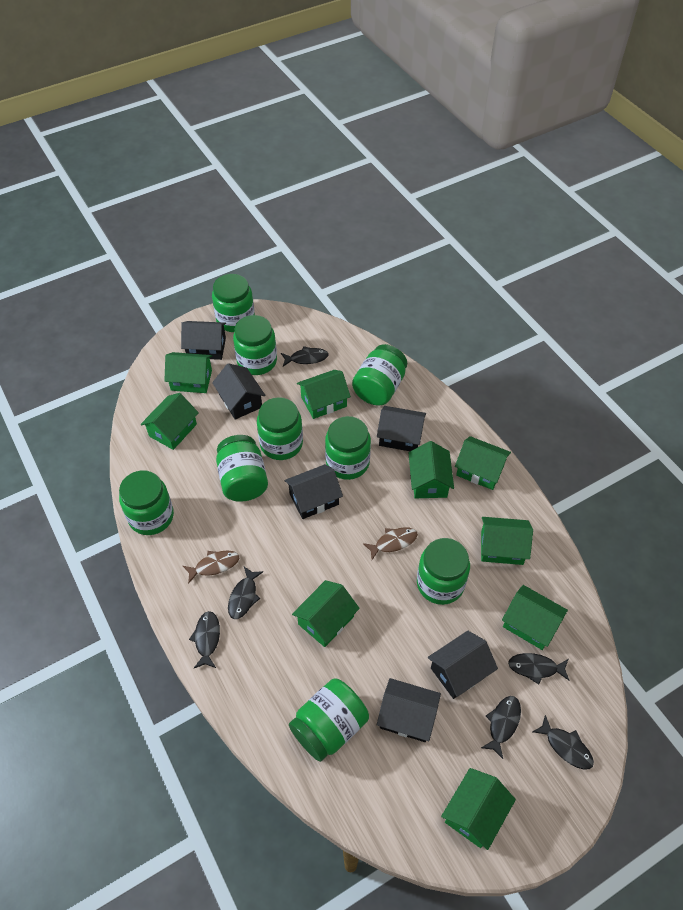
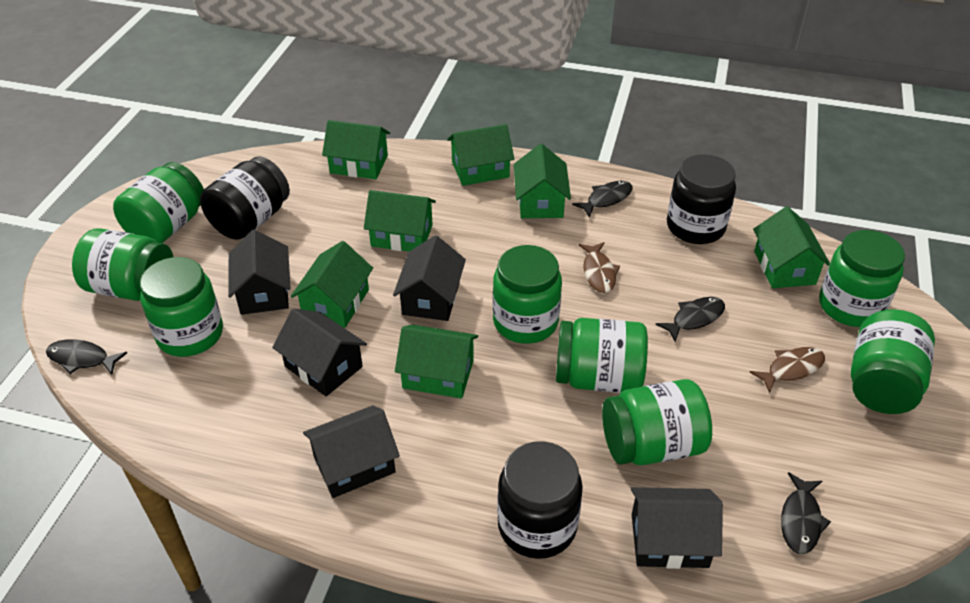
black fish: [189,611,220,668] [228,567,264,619] [281,346,329,366] [481,696,521,759] [508,653,570,684] [532,715,594,770] = 6 -> [46,339,127,375] [572,181,632,218] [655,297,725,342] [781,472,831,554] = 4
black house: [181,321,226,360] [212,363,265,420] [285,464,343,519] [377,406,426,451] [377,678,441,742] [428,631,498,699] = 6 -> [228,230,291,315] [272,309,367,396] [303,405,400,498] [393,235,466,321] [631,487,723,569] = 5
black jar: none = 0 -> [200,156,290,240] [497,441,583,559] [667,154,736,244] = 3
green house: [141,393,199,450] [164,352,212,393] [292,580,360,647] [297,370,351,419] [409,441,454,498] [441,768,516,850] [455,436,511,490] [481,517,533,565] [502,585,568,650] = 9 -> [291,241,373,328] [322,120,390,179] [364,190,436,252] [395,325,478,398] [447,124,514,186] [514,144,571,218] [753,206,830,288] = 7
green jar: [119,470,174,535] [212,274,255,332] [216,435,268,502] [233,315,277,375] [257,397,303,460] [289,679,369,762] [325,416,371,480] [352,344,407,405] [417,538,470,605] = 9 -> [72,228,173,301] [113,162,204,243] [140,257,223,357] [493,245,562,344] [556,318,648,393] [602,379,712,465] [819,230,905,327] [851,309,935,414] = 8

